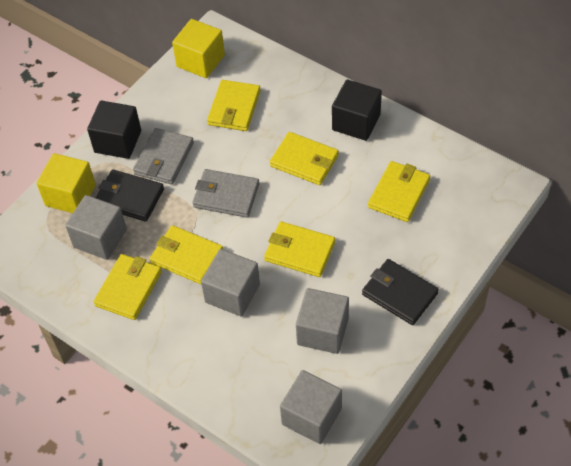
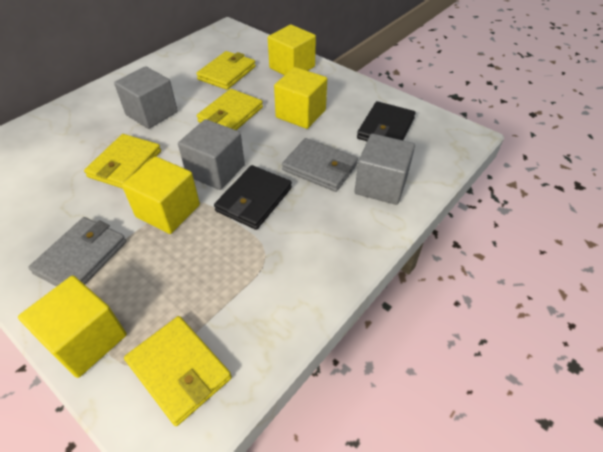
black cube: [87,101,141,159] [332,79,382,141] = 2 -> none = 0
grey cube: [65,195,127,260] [201,249,260,317] [280,370,342,444] [296,288,349,354] = 4 -> [114,66,178,129] [178,119,245,190] [354,134,415,205] = 3
yellow cube: [36,153,96,213] [172,19,225,78] = 2 -> [18,275,127,378] [122,156,200,234] [268,25,316,75] [274,67,327,129] = 4
yellow wallet: [94,254,162,320] [150,225,223,284] [207,80,261,131] [264,221,335,277] [270,132,339,185] [368,161,430,222] = 6 -> [84,134,161,189] [124,316,232,426] [196,51,256,90] [197,89,263,130] = 4

